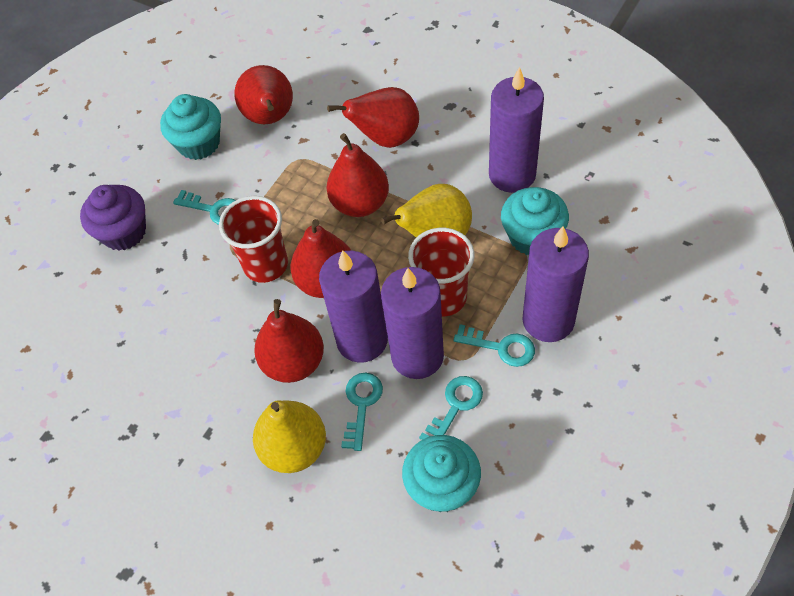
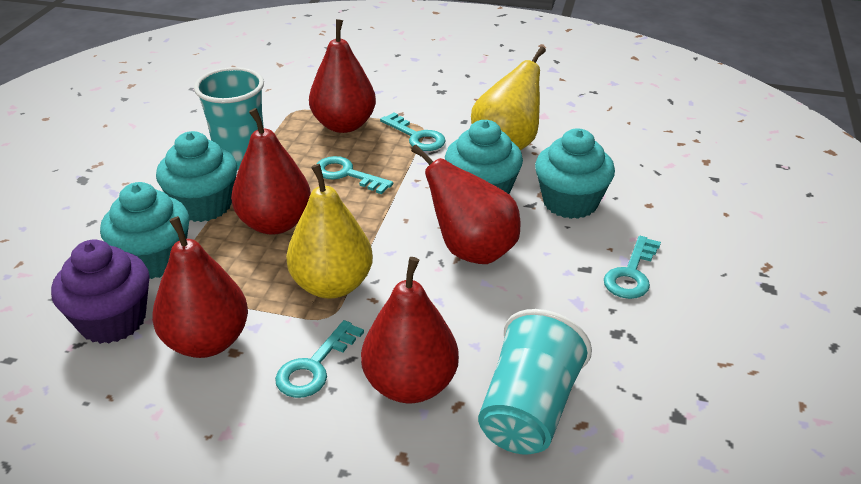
purple candle: [319,250,388,363] [381,267,444,379] [489,67,544,193] [522,226,589,342] = 4 -> none = 0
red cup: [219,196,288,283] [408,228,474,316] = 2 -> none = 0
turquoise cup: none = 0 -> [194,67,264,170] [478,309,592,455] = 2
turquoise cupcake: [160,94,221,160] [402,435,481,512] [501,187,569,255] = 3 -> [100,182,189,279] [156,131,237,222] [445,120,523,194] [535,128,615,219] = 4

